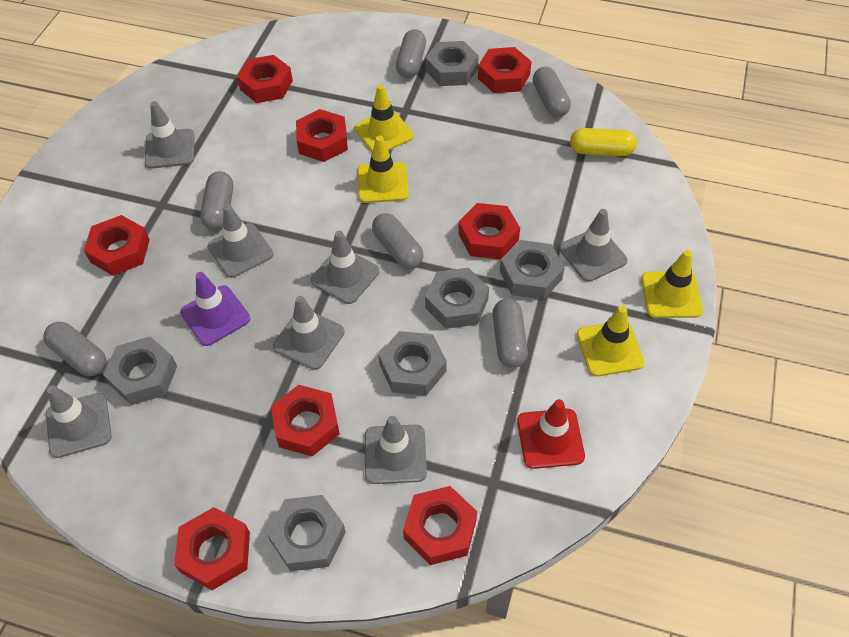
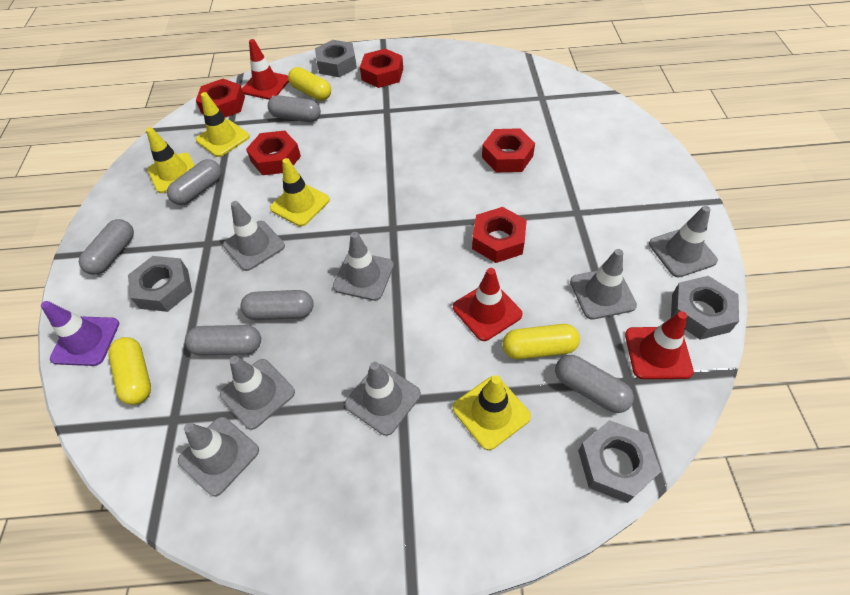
grey nut: [103,337,177,405] [267,495,346,572] [379,331,447,396] [425,268,489,329] [426,41,479,86] [500,240,564,300] = 6 -> [128,256,192,312] [315,40,357,77] [578,420,661,503] [671,276,739,340] = 4
red nut: [84,215,150,276] [174,507,250,590] [237,55,293,103] [271,385,340,457] [296,109,348,162] [403,486,477,565] [458,203,520,259] [478,47,532,93] = 8 -> [196,79,245,118] [246,131,301,175] [360,48,403,88] [472,207,527,263] [482,128,535,172] = 5
red traffic cone: [517,399,585,469] = 1 -> [242,39,289,100] [453,268,522,341] [625,311,694,379] = 3
yellow capsule: [570,128,637,156] = 1 -> [108,337,151,405] [288,67,331,101] [503,324,580,359] = 3

